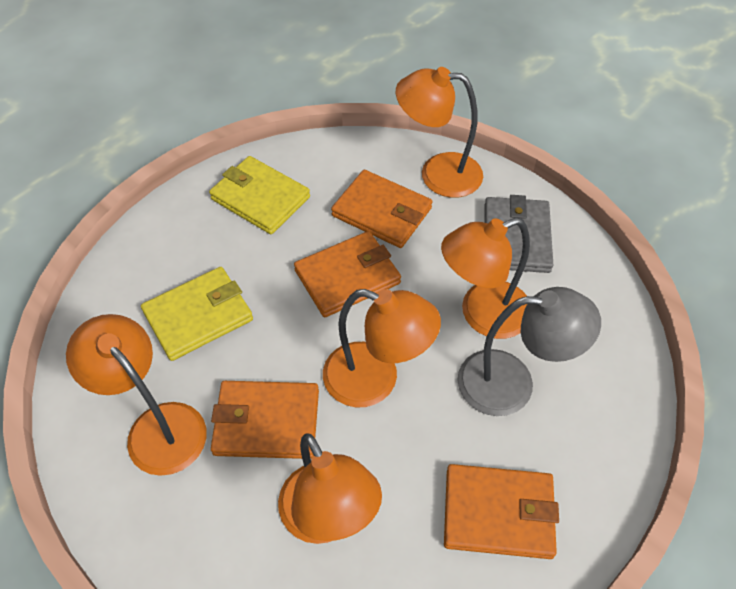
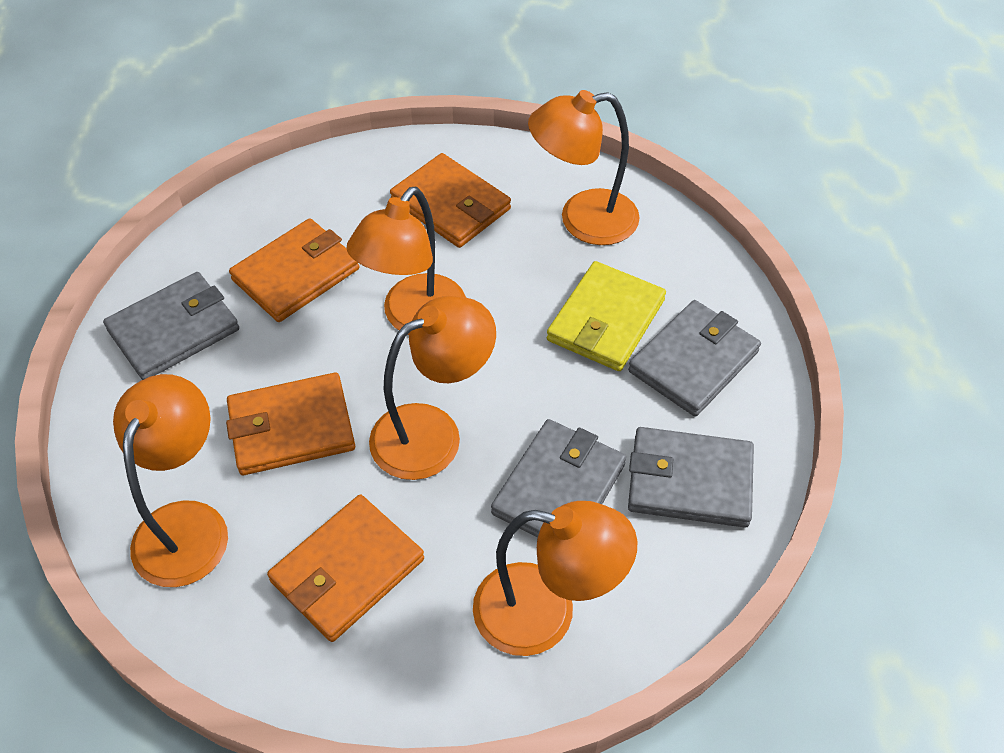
grey lamp: [457,287,601,416] = 1 -> none = 0
grey wallet: [484,195,553,273] = 1 -> [103,272,239,380] [491,419,626,538] [628,300,761,417] [628,427,754,528] = 4
yellow wallet: [141,267,253,361] [209,156,310,234] = 2 -> [547,261,666,371] = 1

